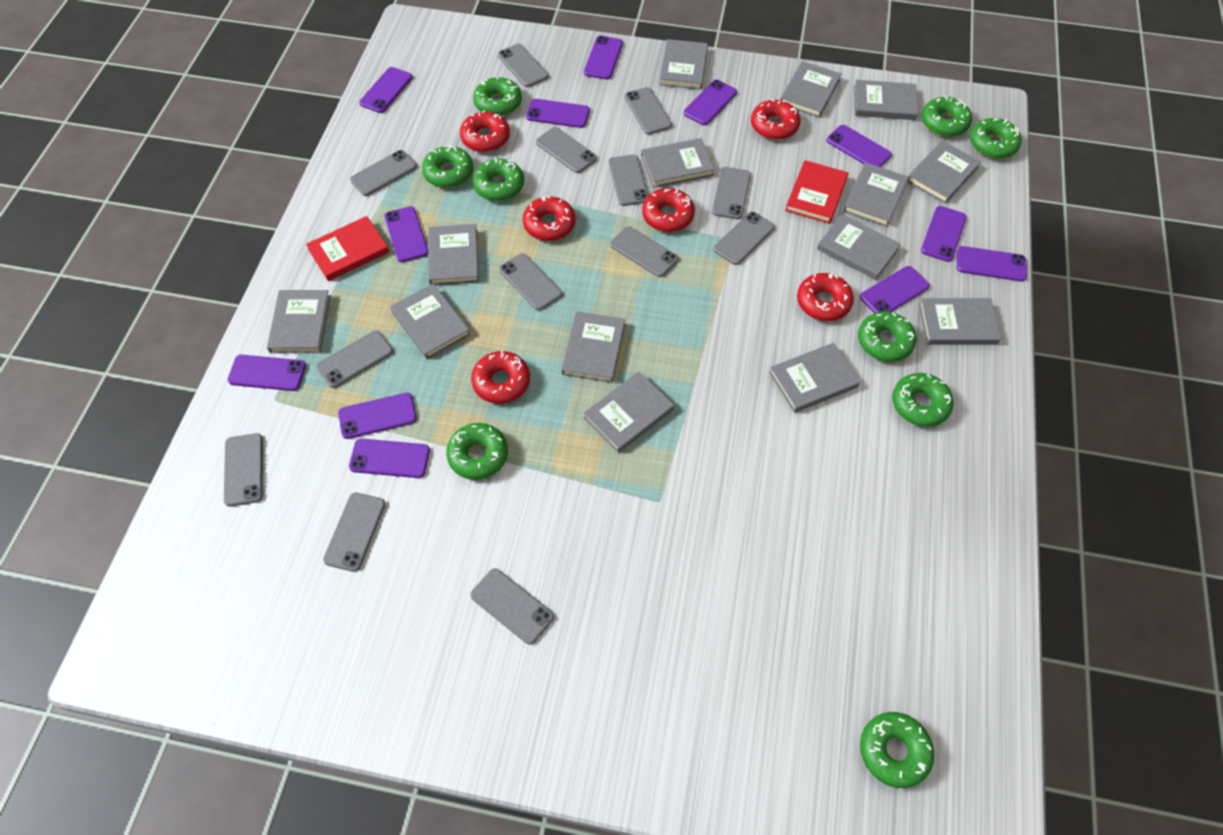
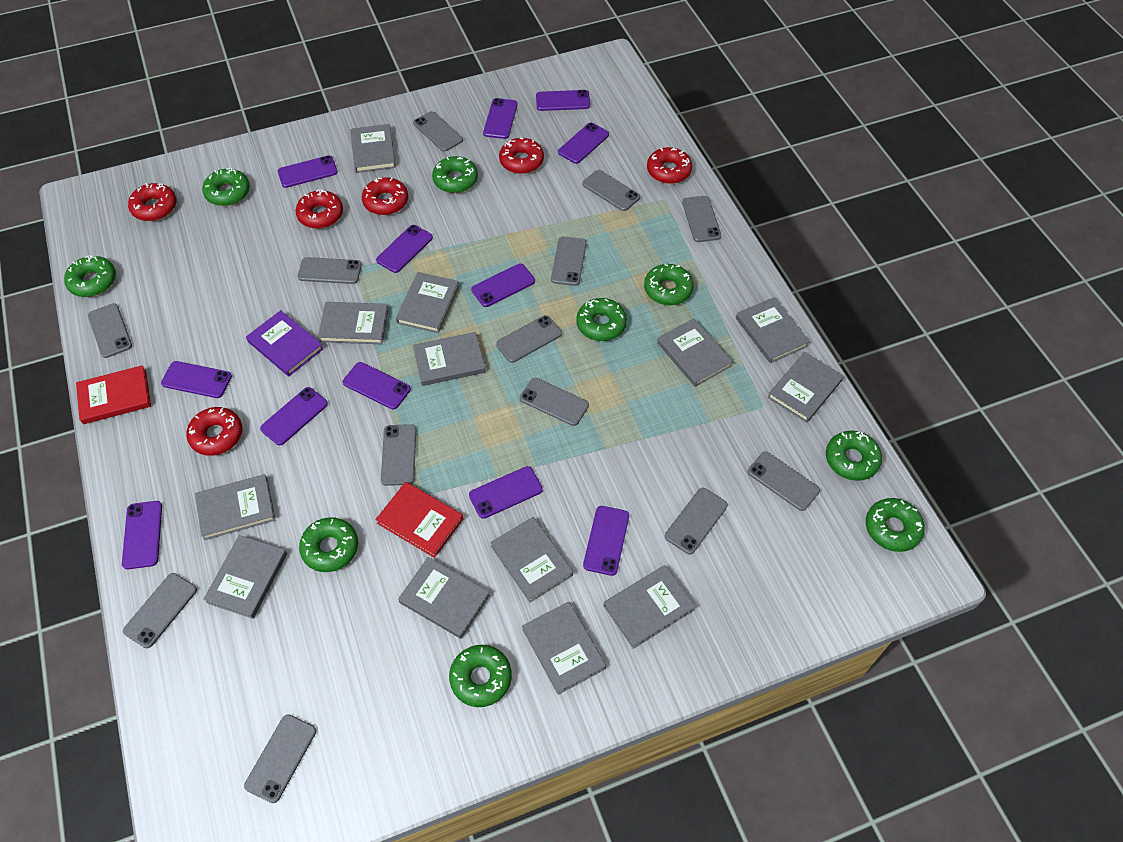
grey book: [267,290,331,353] [390,284,470,359] [428,224,479,285] [561,311,625,383] [584,371,674,453] [641,138,715,188] [659,39,708,90] [769,343,860,413] [780,61,842,118] [817,214,901,280] [843,162,909,227] [854,80,918,120] [907,140,981,204] [919,298,1001,345] = 14 -> [195,474,275,540] [203,535,287,619] [318,302,389,344] [351,124,396,173] [396,272,459,333] [398,557,490,639] [413,332,486,386] [490,517,573,602] [522,602,606,695] [604,565,696,649] [657,318,733,387] [736,297,810,363] [768,352,844,423] = 13
purple book: none = 0 -> [246,310,323,376] = 1

